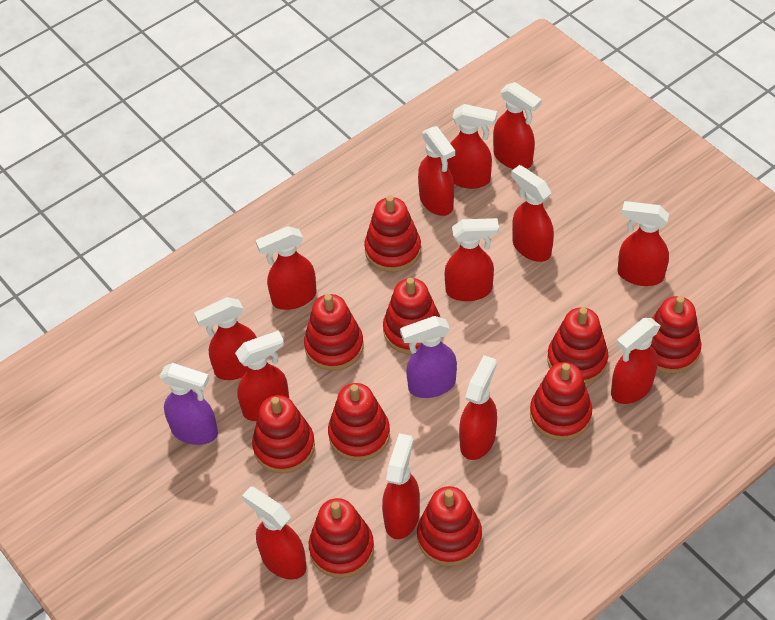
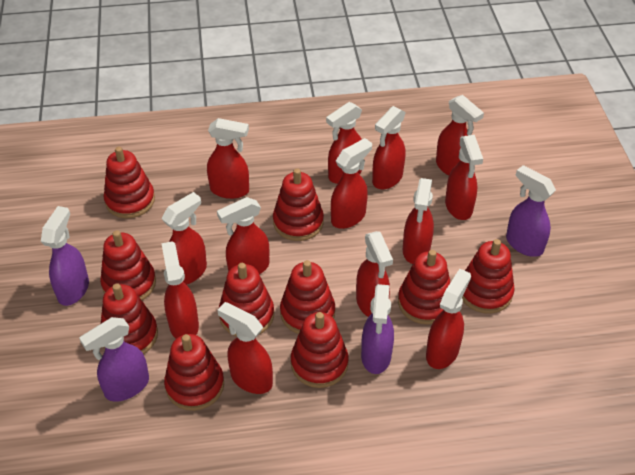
purple spray bottle: [160,363,218,445] [400,316,457,398] = 2 -> [41,206,89,306] [79,317,149,402] [361,284,394,374] [506,165,556,257] = 4

